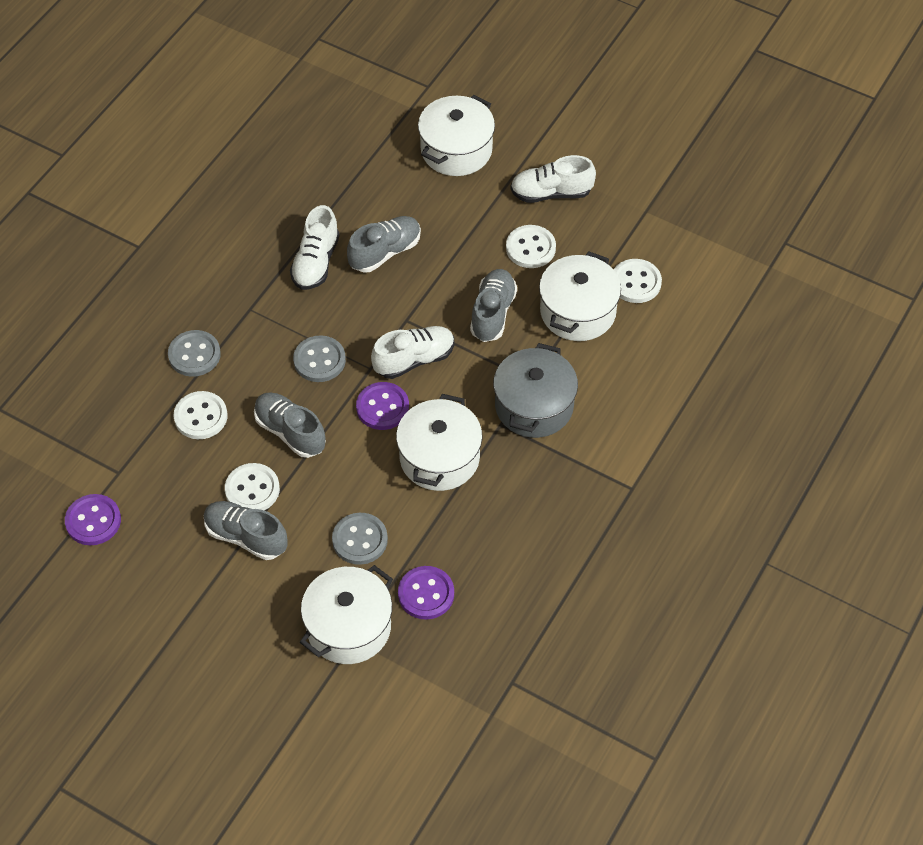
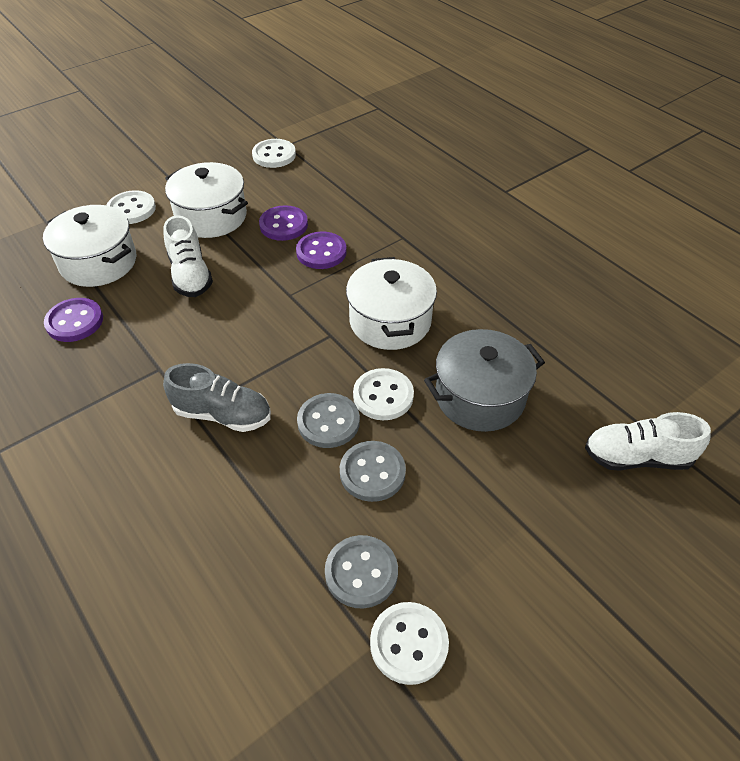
grey shoe: [204,501,288,560] [254,392,326,458] [347,216,421,273] [470,269,517,342] = 4 -> [163,363,271,432] = 1
white pot: [300,565,393,664] [396,394,483,491] [418,95,495,176] [539,252,621,341] = 4 -> [43,205,136,287] [165,162,248,238] [346,257,437,350] = 3
white shoe: [290,205,340,290] [371,326,455,379] [510,155,596,203] = 3 -> [163,215,213,297] [585,412,711,471] = 2

